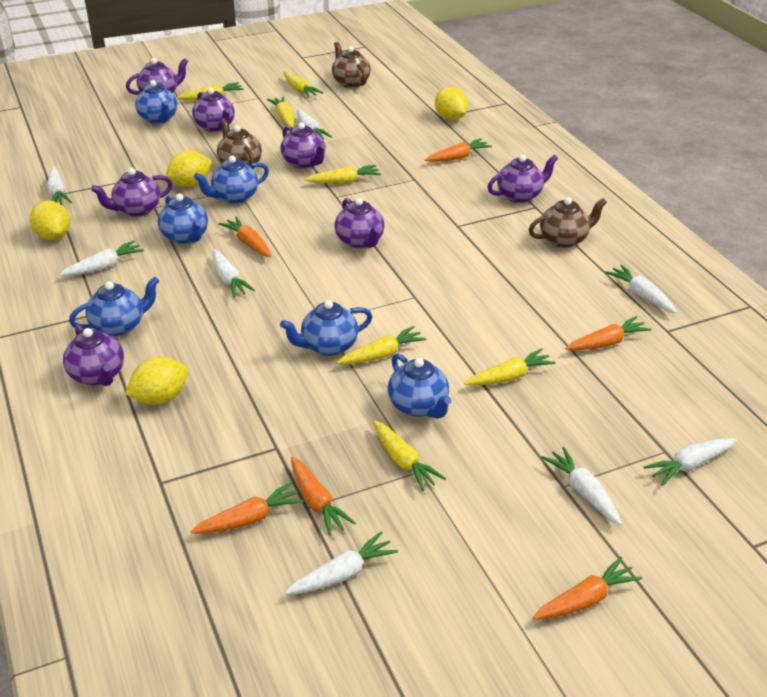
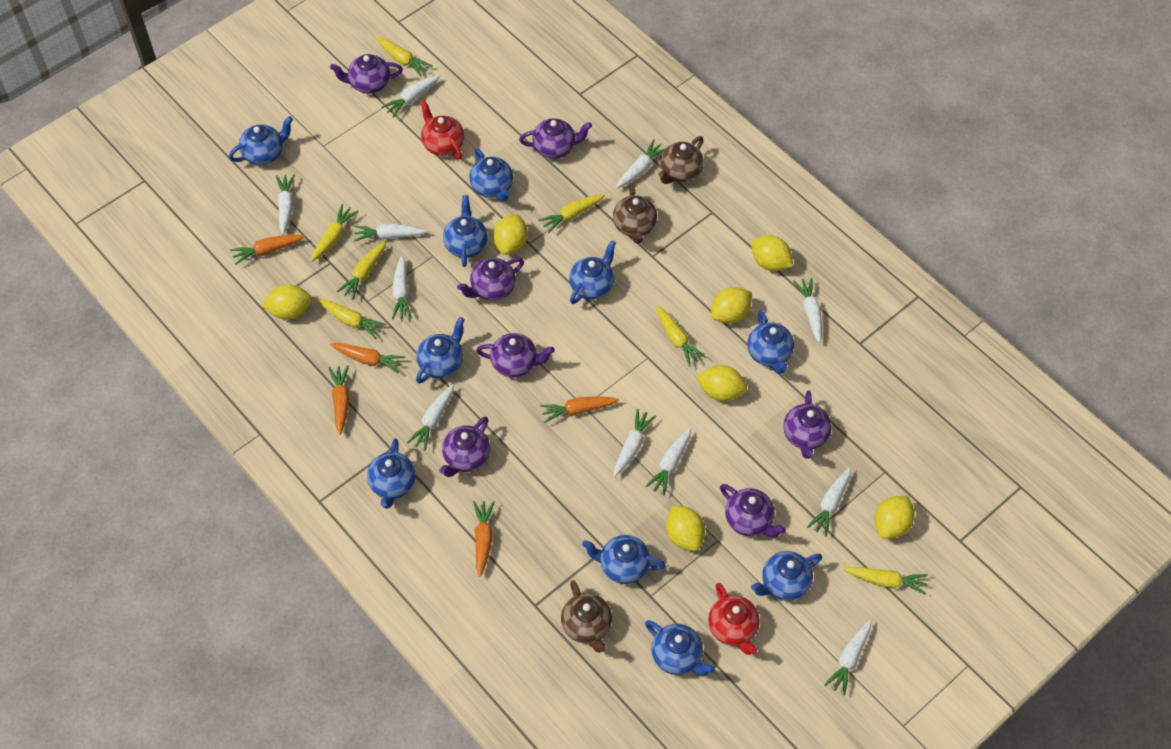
blue teapot: [69,276,159,336] [135,80,178,124] [158,194,208,244] [194,155,269,204] [280,300,373,356] [388,353,451,419] = 6 -> [229,116,293,165] [367,438,416,509] [416,317,465,384] [443,195,488,267] [469,149,513,202] [569,240,616,304] [582,535,665,584] [645,620,715,676] [747,311,794,374] [751,551,822,601] = 10
orange carrot: [190,482,303,534] [218,216,271,257] [291,456,356,536] [425,138,492,162] [533,557,642,620] [565,316,651,350] = 6 -> [230,235,305,265] [328,365,349,435] [330,343,405,373] [473,501,495,577] [540,397,619,423] = 5
red teapot: none = 0 -> [420,100,464,159] [708,583,760,655] = 2
white carrot: [47,167,72,205] [60,241,144,276] [212,249,255,298] [285,531,398,595] [297,109,332,140] [541,447,622,525] [605,265,677,313] [644,438,737,486] = 8 -> [276,174,295,235] [354,223,428,242] [382,74,441,118] [392,256,412,320] [407,384,454,451] [614,409,656,477] [616,139,666,189] [645,428,691,496] [793,278,822,343] [807,467,851,536] [824,620,871,696] = 11
yellow lemon: [30,200,70,240] [125,357,188,405] [166,151,212,187] [435,87,468,120] = 4 -> [261,284,312,319] [493,214,528,255] [666,505,705,551] [696,365,747,401] [711,287,752,324] [751,235,793,271] [875,496,915,539] = 7

